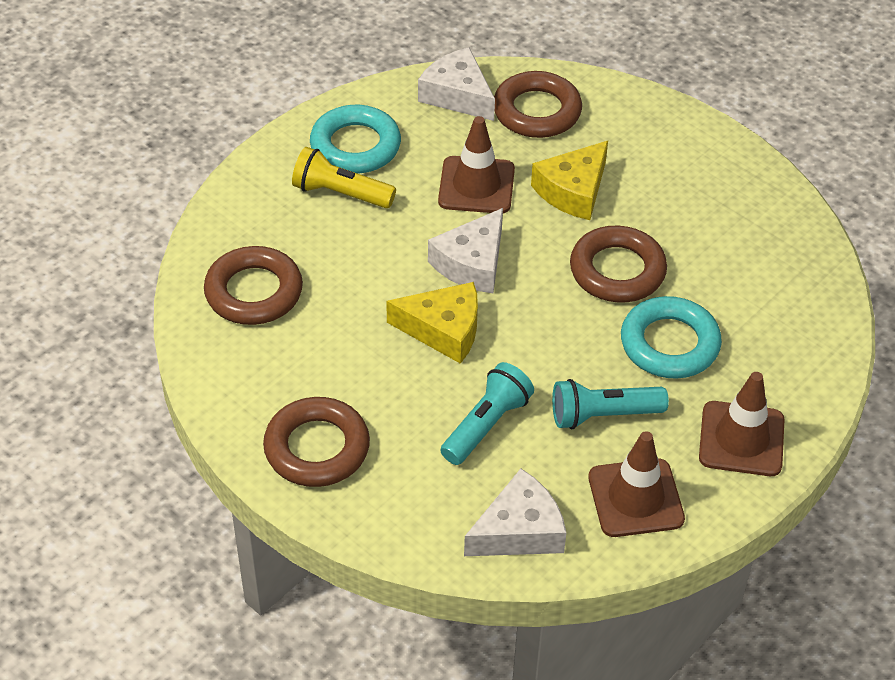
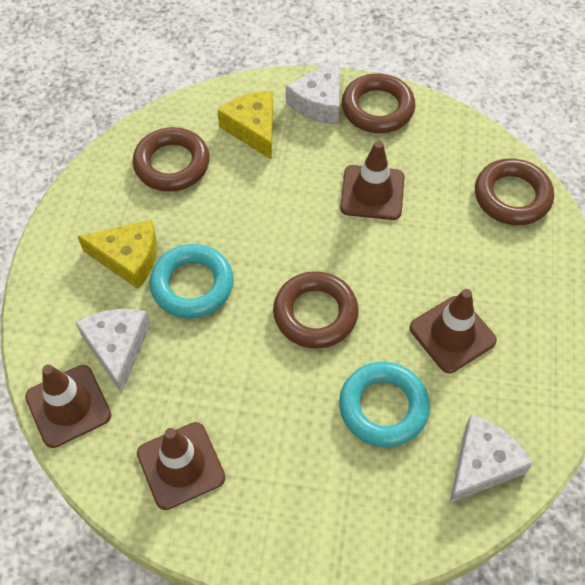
brown traffic cone: [438,116,515,213] [588,431,685,537] [699,372,785,476] = 3 -> [25,365,112,448] [137,422,226,510] [340,141,404,220] [410,289,497,373] = 4
turquoise flashlight: [440,362,534,465] [552,379,669,429] = 2 -> none = 0
yellow flashlight: [292,147,396,208] = 1 -> none = 0

